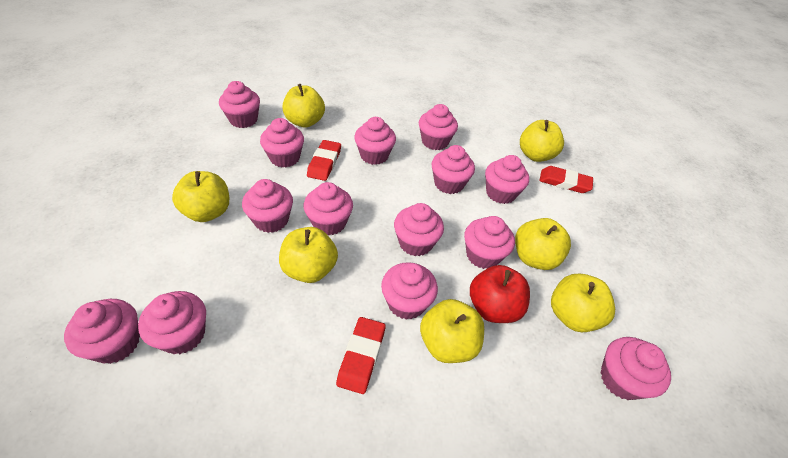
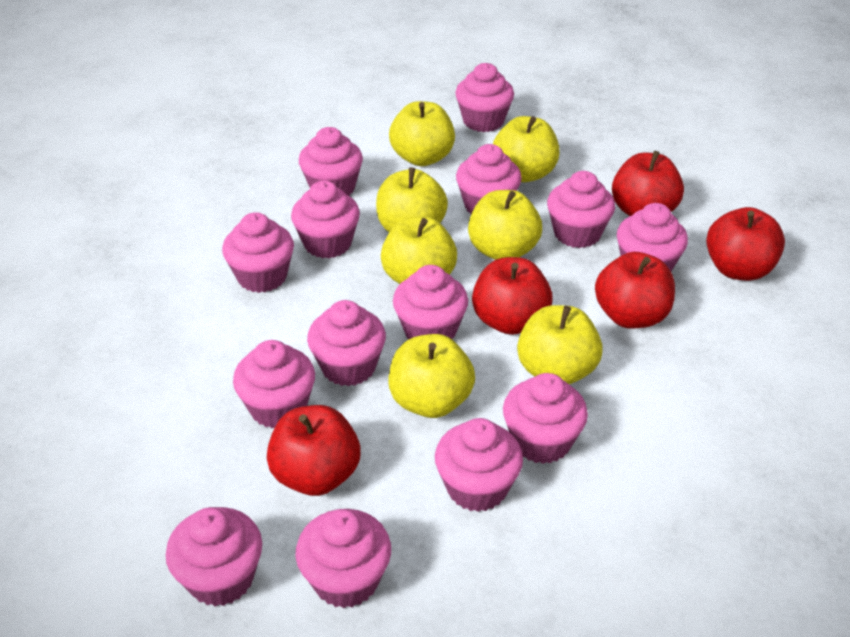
red apple: [470,265,530,323] = 1 -> [267,405,360,496] [472,257,553,335] [595,252,675,329] [612,151,684,216] [706,207,785,281] = 5
red eraser: [307,140,341,181] [336,317,386,394] [539,166,593,193] = 3 -> none = 0

